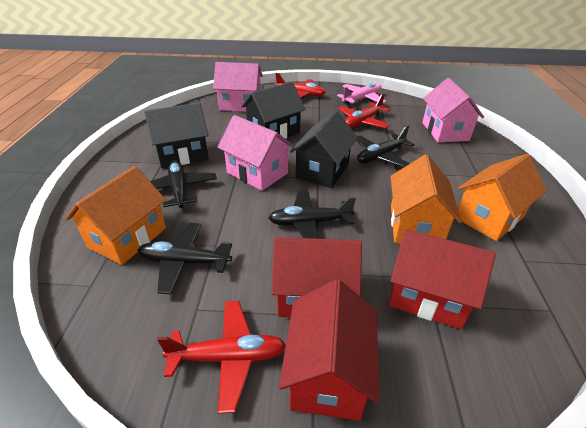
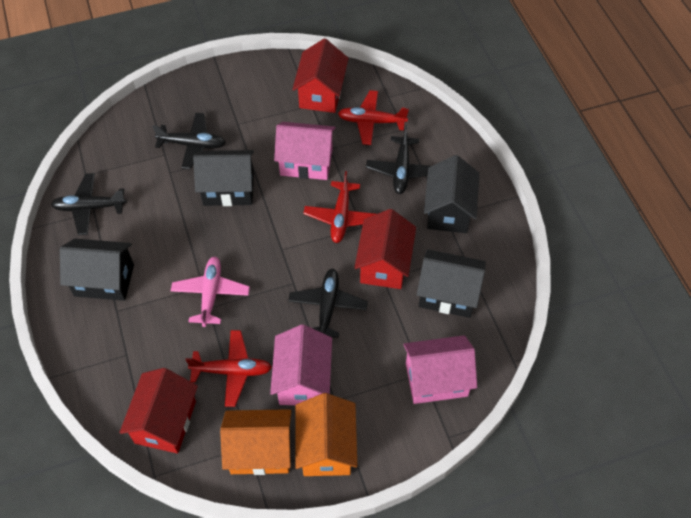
black house: [144,103,209,168] [241,81,306,139] [290,110,358,188] = 3 -> [60,239,134,301] [193,150,254,206] [417,249,486,318] [424,155,479,233] = 4
orange house: [65,166,166,265] [391,155,462,243] [458,154,547,241] = 3 -> [220,409,291,475] [295,393,357,476] = 2

